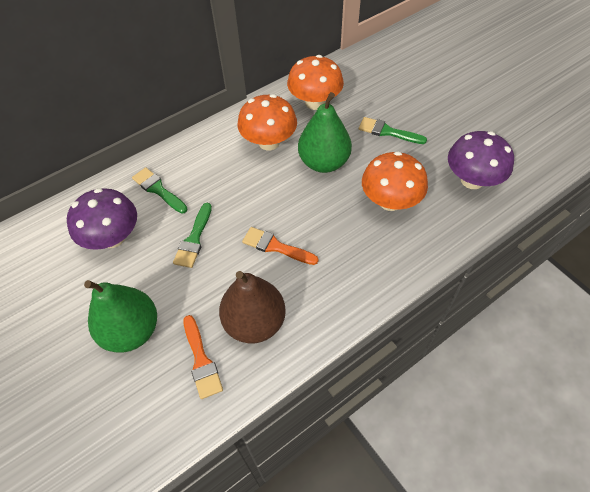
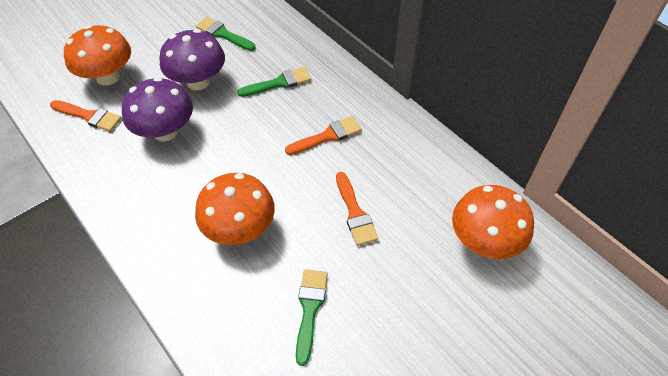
brown pear: [219,271,286,343] = 1 -> none = 0
green pear: [84,280,157,352] [298,92,352,173] = 2 -> none = 0
orange brush: [183,315,223,399] [242,227,319,265] = 2 -> [50,100,122,131] [285,116,362,155] [336,172,378,246] = 3

